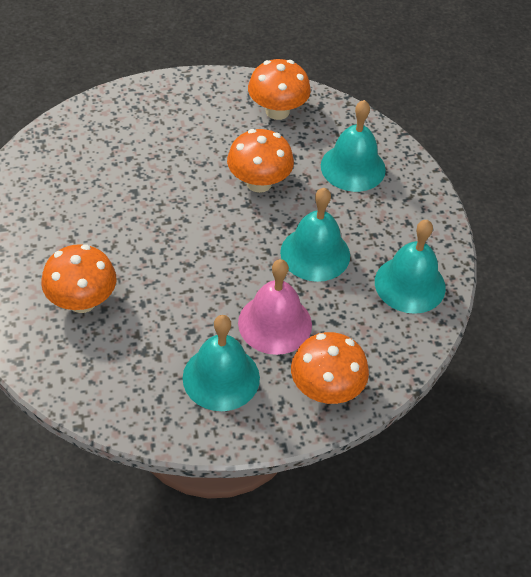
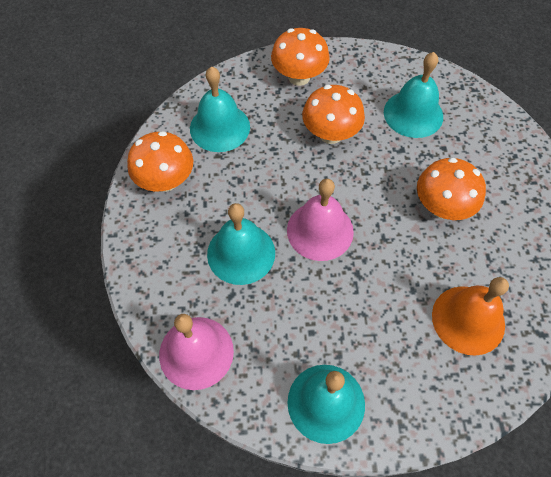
orange bell: none = 0 -> [432,277,509,356] = 1
pink bell: [238,259,312,355] = 1 -> [159,314,234,390] [287,179,354,261] = 2

